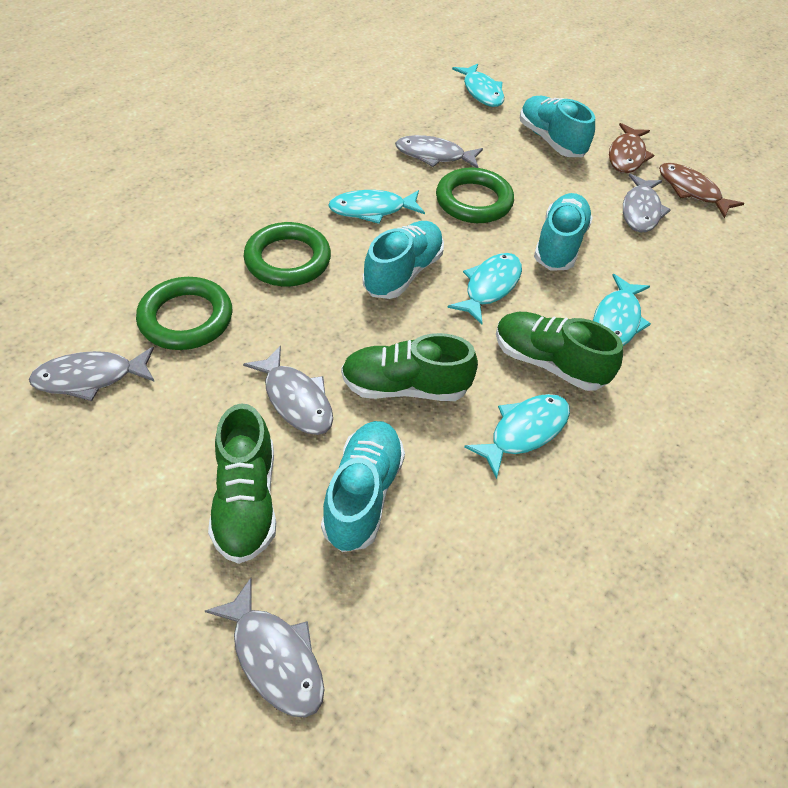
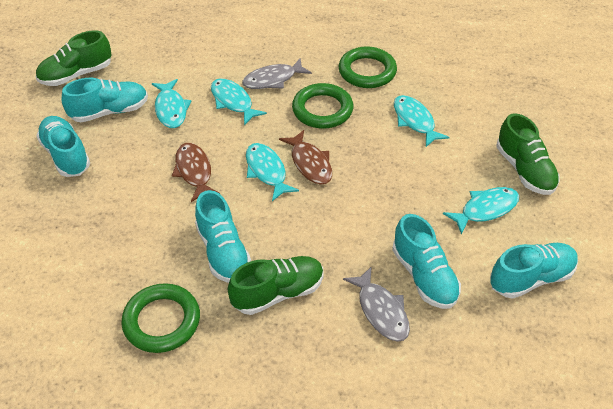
grey fish: [29,347,155,401] [205,578,325,718] [243,345,333,435] [395,135,483,168] [623,173,671,233] = 5 -> [242,59,312,89] [343,266,410,342] = 2
turquoise shoe: [321,421,405,552] [363,221,444,299] [520,96,595,157] [534,193,593,271] = 4 -> [36,116,90,177] [61,78,148,122] [195,190,251,283] [392,214,461,309] [490,243,578,299] = 5

